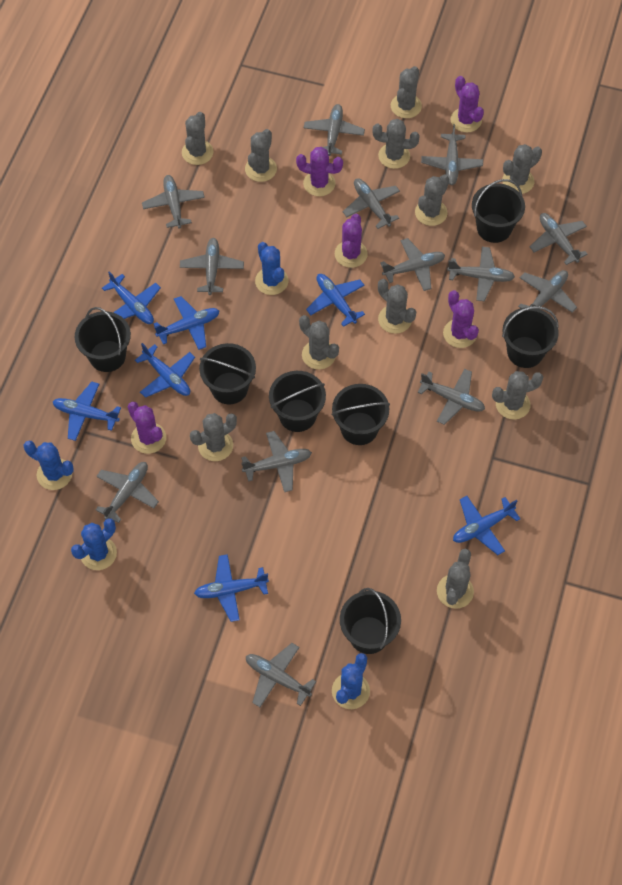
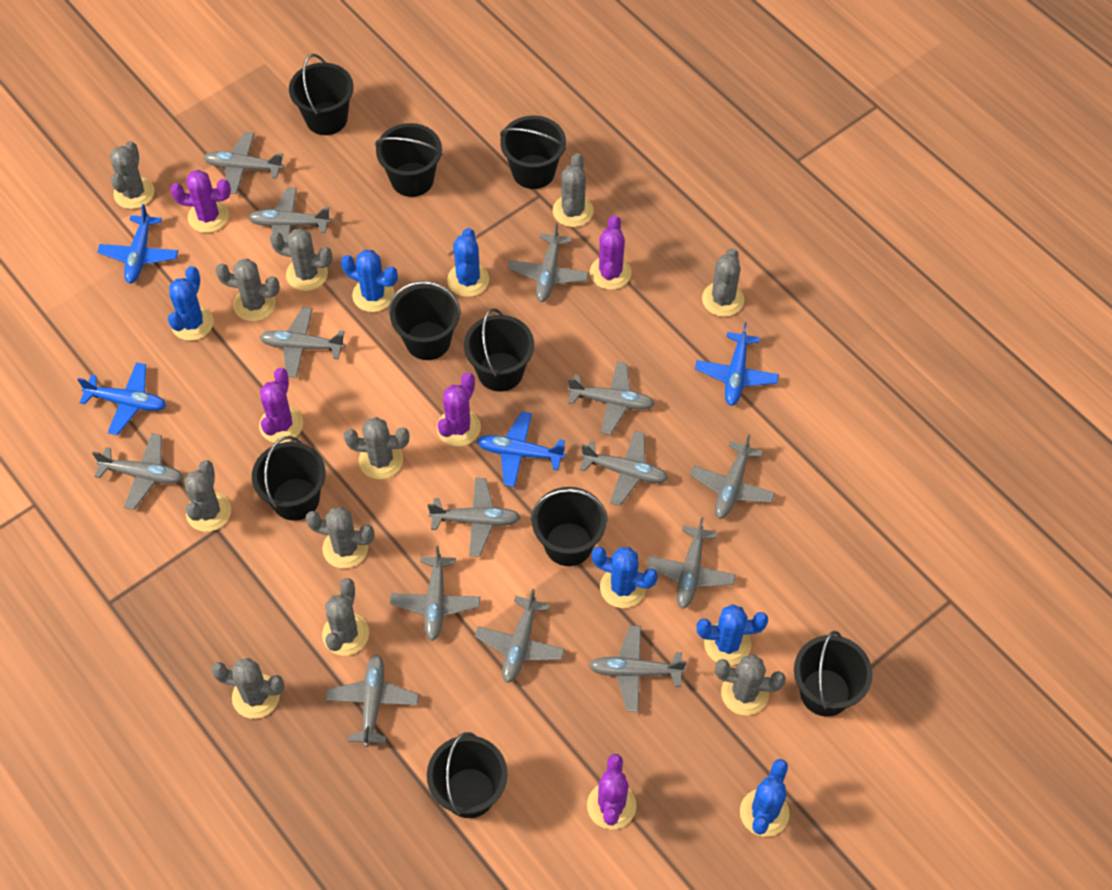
black bucket: [75,307,131,372] [199,343,256,405] [269,371,326,432] [331,384,390,445] [340,588,401,654] [472,179,525,243] [502,306,559,368] = 7 -> [252,436,326,521] [289,54,354,135] [375,123,443,197] [389,281,461,360] [427,732,507,818] [464,308,534,392] [500,116,566,189] [530,487,608,566] [794,631,873,716] = 9
blue cactus: [24,441,74,490] [71,518,117,570] [255,242,288,295] [332,653,370,709] = 4 -> [168,266,214,341] [341,250,398,312] [447,228,489,297] [592,547,658,608] [696,604,768,666] [740,759,789,837] = 6
blue plane: [53,382,121,441] [102,271,161,324] [135,343,195,398] [153,296,219,350] [194,554,269,622] [306,274,365,327] [453,496,520,555] = 7 -> [78,362,166,435] [97,204,178,283] [477,412,565,487] [695,322,779,406] = 4
grey plane: [96,462,159,523] [142,175,205,229] [180,238,244,295] [241,431,312,492] [246,643,316,707] [304,104,365,156] [343,179,400,229] [380,238,445,291] [417,369,485,425] [421,124,483,185] [447,247,515,301] [518,270,577,313] [530,213,588,265] = 13 -> [92,433,183,510] [203,132,284,194] [248,187,331,243] [260,307,345,378] [326,654,419,747] [390,546,480,641] [428,478,521,557] [475,589,565,683] [508,223,589,302] [568,362,655,435] [580,431,668,506] [589,625,687,712] [646,517,736,609] [690,434,775,519] = 14

